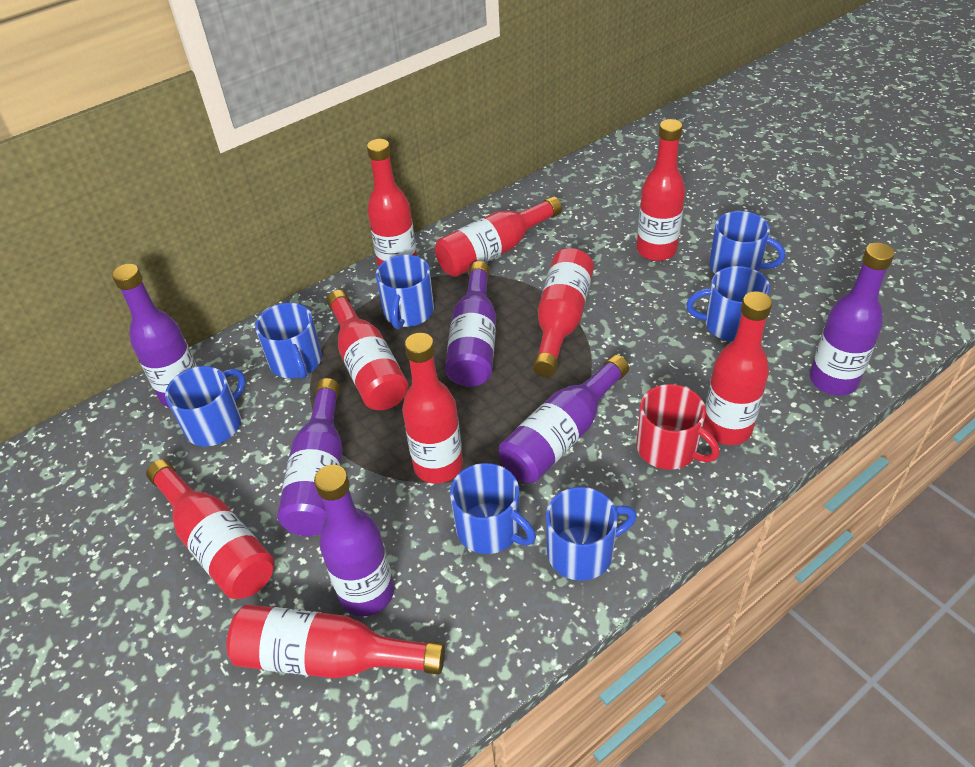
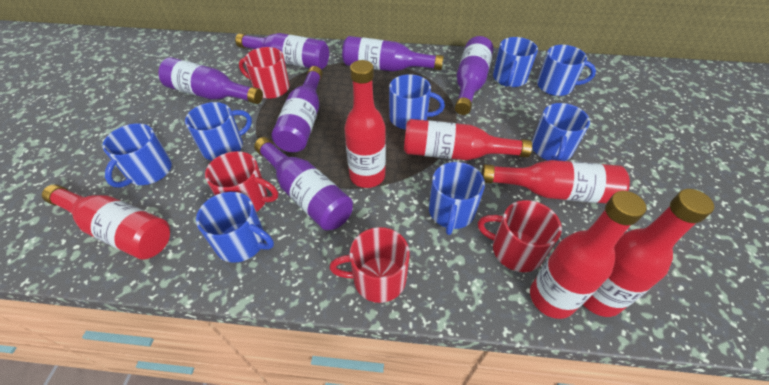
blue mug: [165,366,245,447] [255,303,322,379] [376,255,434,329] [450,463,536,554] [546,487,637,581] [686,266,770,341] [709,211,785,274] = 7 -> [102,123,172,188] [185,102,252,161] [196,192,274,263] [389,74,445,130] [429,162,485,235] [493,37,538,87] [532,103,590,161] [537,45,596,96] = 8
red bottle: [146,459,275,599] [226,604,445,678] [327,290,409,410] [367,139,417,267] [402,333,463,483] [435,196,562,277] [533,248,594,377] [636,119,685,261] [703,291,772,445] = 9 -> [42,184,170,260] [344,60,386,188] [404,119,532,160] [481,160,630,203] [530,191,646,319] [583,189,714,317] = 6
red mug: [636,384,720,470] = 1 -> [205,151,278,212] [239,47,290,99] [329,227,410,303] [478,200,562,272] = 4

